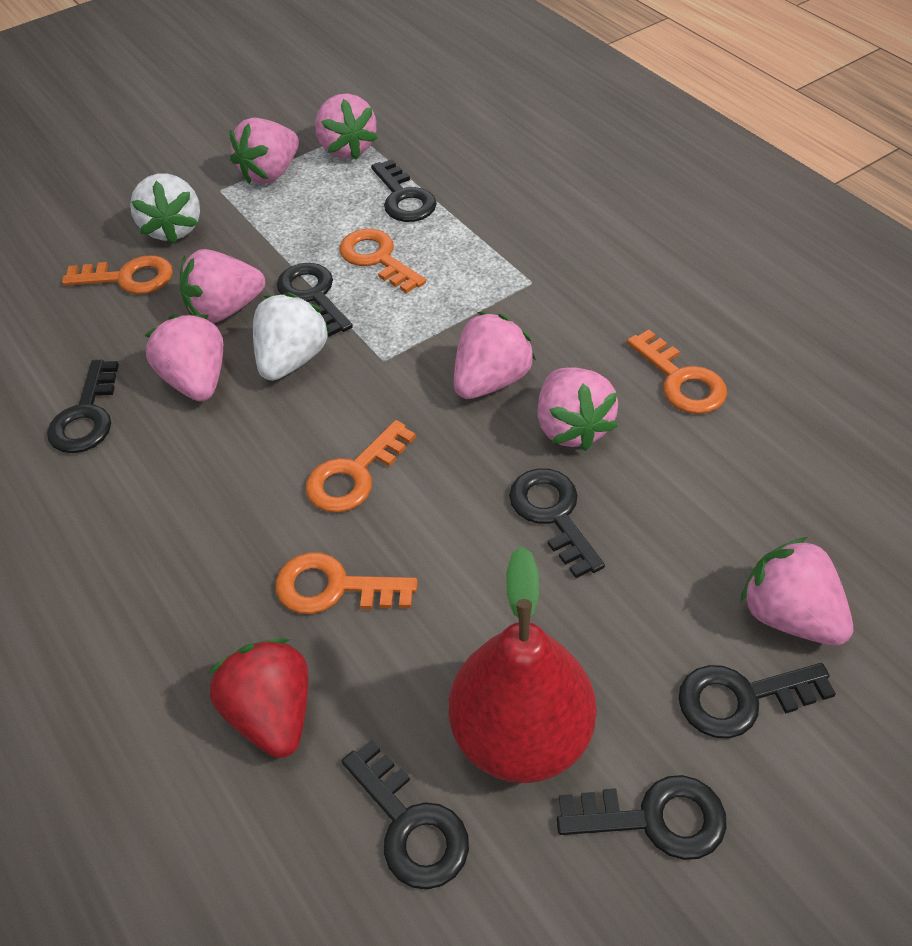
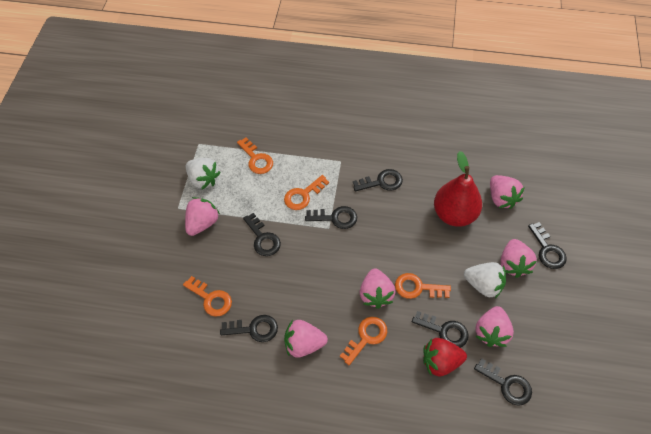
pink strawberry: [144,314,223,401] [180,249,265,323] [230,117,299,184] [315,93,378,160] [454,312,536,399] [537,367,618,451] [740,537,853,646] = 7 -> [185,197,220,236] [284,320,328,358] [360,268,395,309] [475,306,514,347] [490,175,525,209] [500,239,537,278] = 6

